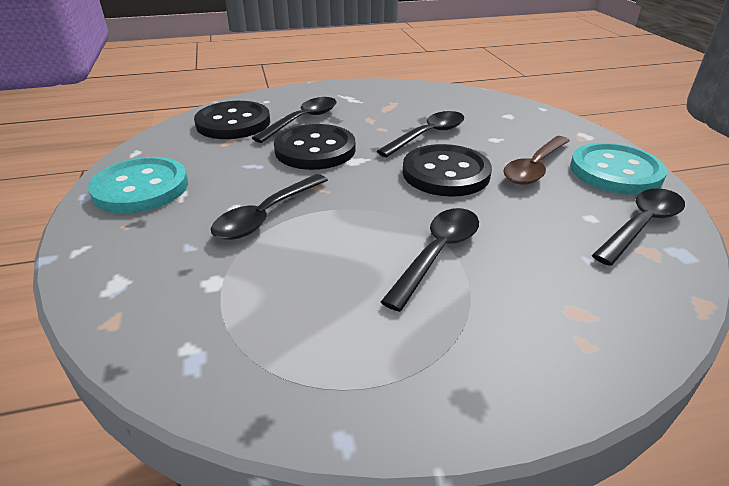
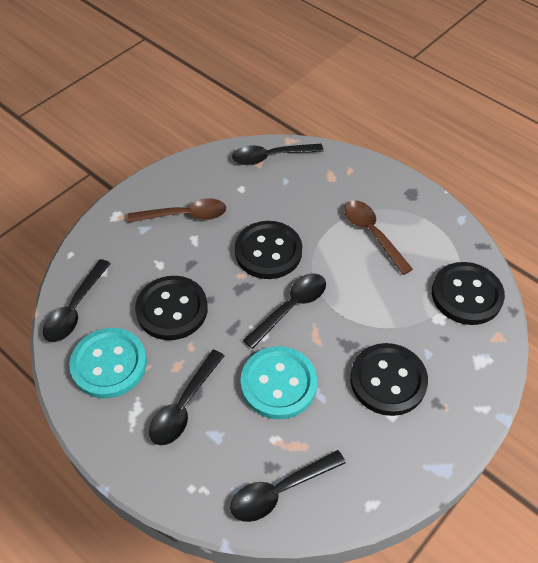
black button: [194,101,270,139] [274,124,356,170] [403,144,492,197] = 3 -> [135,276,208,340] [235,221,302,279] [350,343,428,416] [432,262,505,325] = 4
brown spoon: [503,136,570,185] = 1 -> [128,198,226,223] [344,200,413,275] = 2

